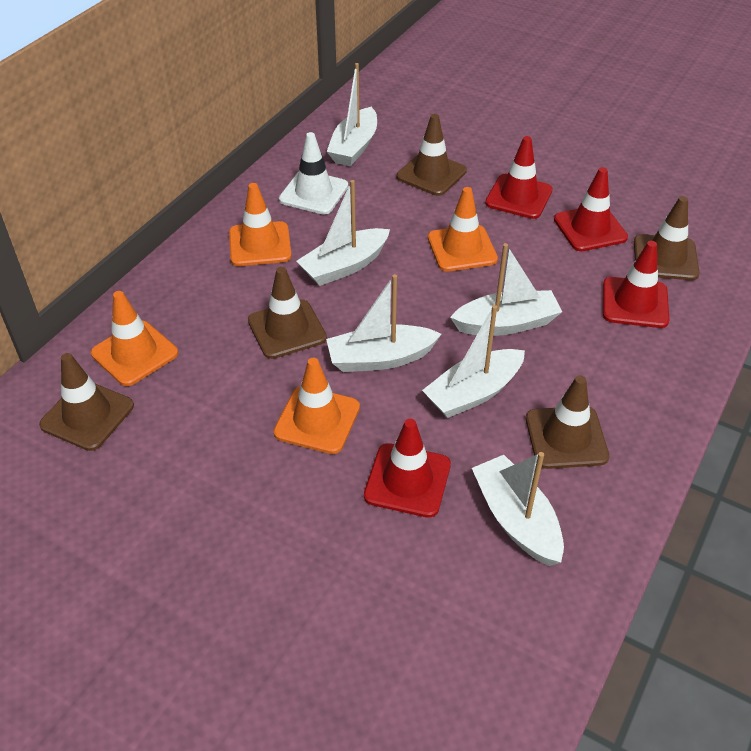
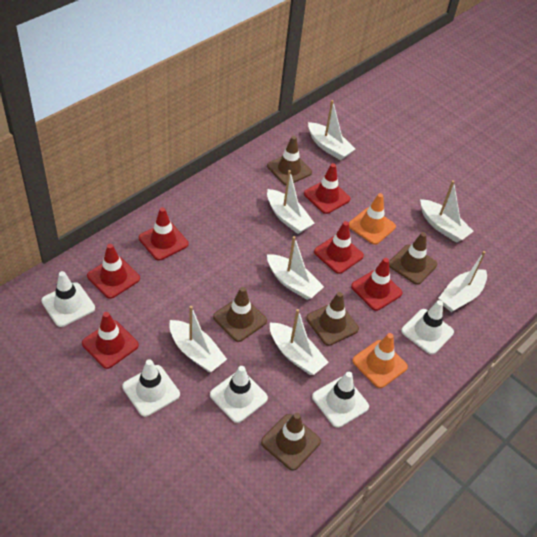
orange traffic cone: [91,291,178,386] [229,183,292,266] [273,358,360,454] [428,187,498,272] = 4 -> [349,193,396,245] [352,333,408,388] = 2
red traffic cone: [364,419,451,518] [485,136,553,219] [554,167,628,251] [603,241,669,328] = 4 -> [82,312,139,369] [87,244,140,299] [139,207,188,261] [304,163,351,214] [314,221,364,274] [351,258,402,311] = 6
white boat: [296,180,390,286] [326,63,377,166] [326,274,441,372] [422,305,525,418] [450,243,562,336] [472,452,564,566] = 6 -> [169,306,227,372] [267,170,314,234] [267,236,324,300] [270,309,329,375] [308,100,355,160] [420,180,474,243] [439,251,487,312] = 7
white traffic cone: [279,132,348,214] = 1 -> [41,271,95,327] [122,359,180,417] [210,366,268,423] [312,372,369,428] [401,300,454,354] = 5

